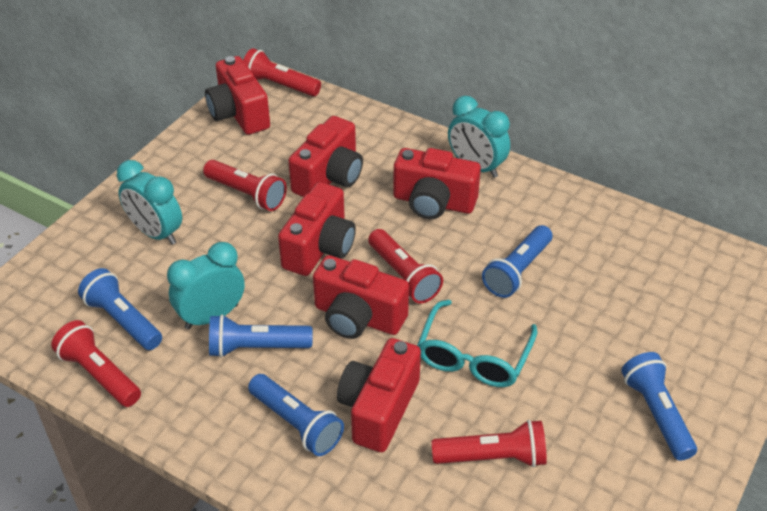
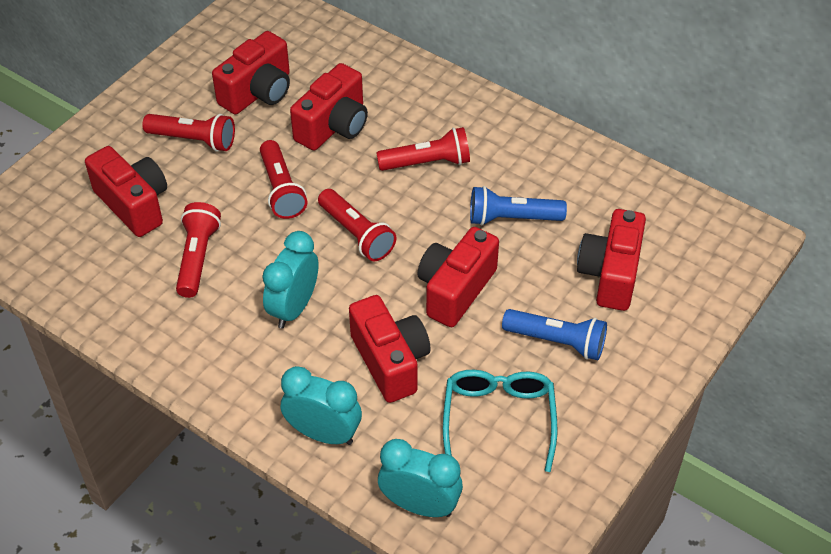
blue flashlight: [78,268,162,350] [209,314,313,358] [248,374,344,456] [482,225,553,298] [621,352,697,461] = 5 -> [470,186,567,226] [502,309,607,360] = 2

